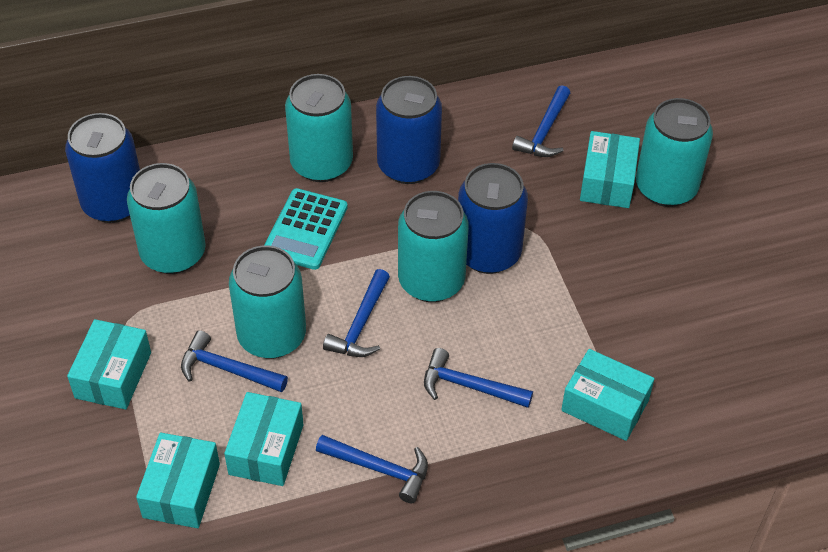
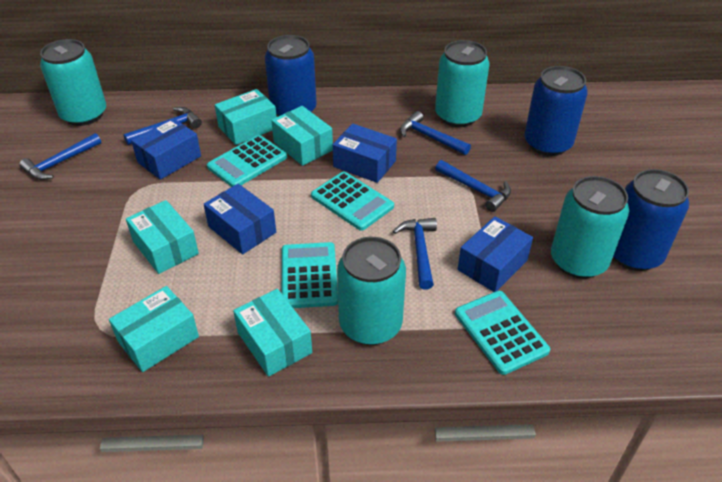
blue box: none = 0 -> [131,118,201,180] [204,184,276,254] [333,124,397,183] [458,216,533,292] = 4
turquoise calculator: [264,188,348,270] = 1 -> [207,135,287,187] [282,242,338,308] [311,171,394,231] [455,291,550,375] = 4
turquoise can: [127,163,206,274] [229,245,306,359] [285,74,353,182] [398,191,469,302] [636,98,713,207] = 5 -> [40,39,106,126] [337,237,406,345] [435,40,490,127] [551,176,629,279] = 4

